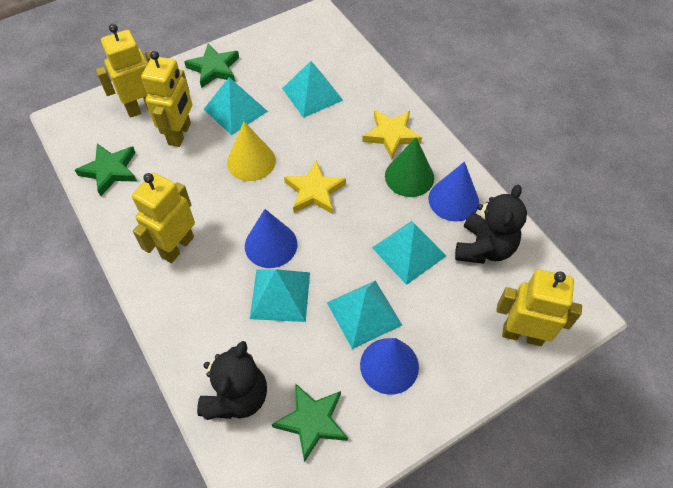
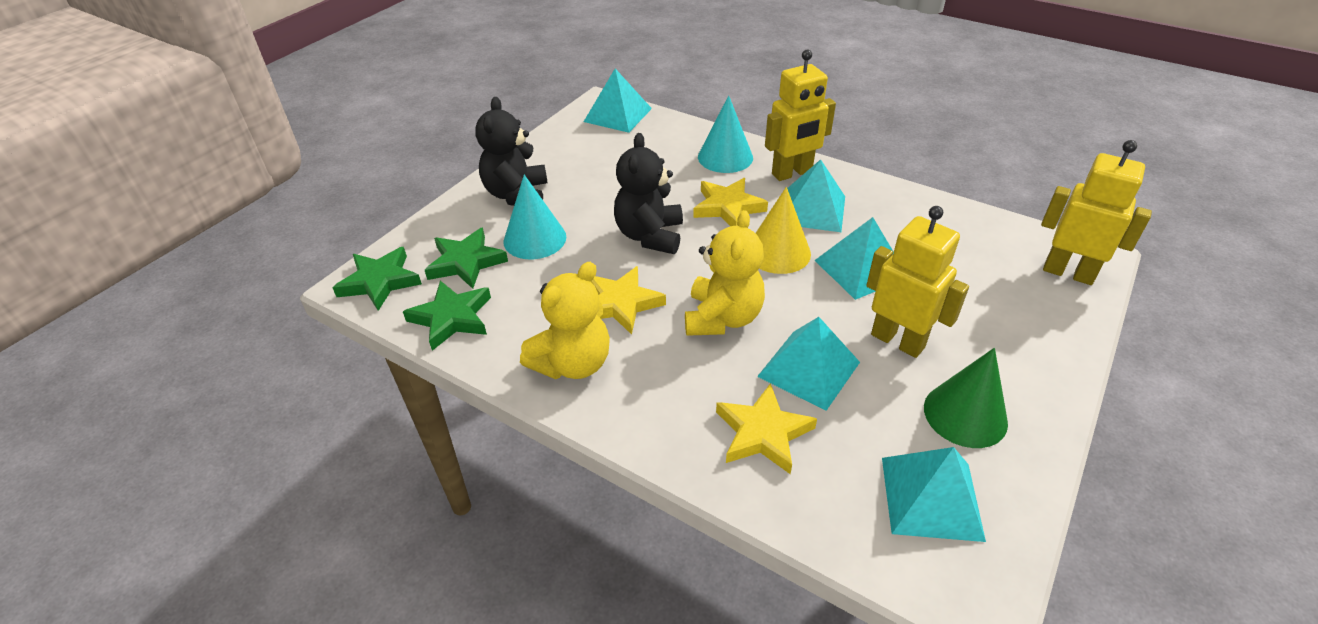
blue cone: [245,209,297,268] [360,338,419,395] [428,162,479,221] = 3 -> none = 0
turquoise cone: none = 0 -> [503,175,566,259] [698,95,753,173] = 2
yellow robot: [96,24,153,118] [132,173,195,263] [141,51,192,147] [496,269,582,346] = 4 -> [765,49,836,181] [866,206,969,358] [1041,140,1152,285] = 3
yellow star: [284,160,346,214] [362,110,422,159] = 2 -> [591,266,666,335] [693,178,768,226] [716,383,817,474] = 3
yellow teddy bear: none = 0 -> [520,262,610,379] [685,210,765,336] = 2

